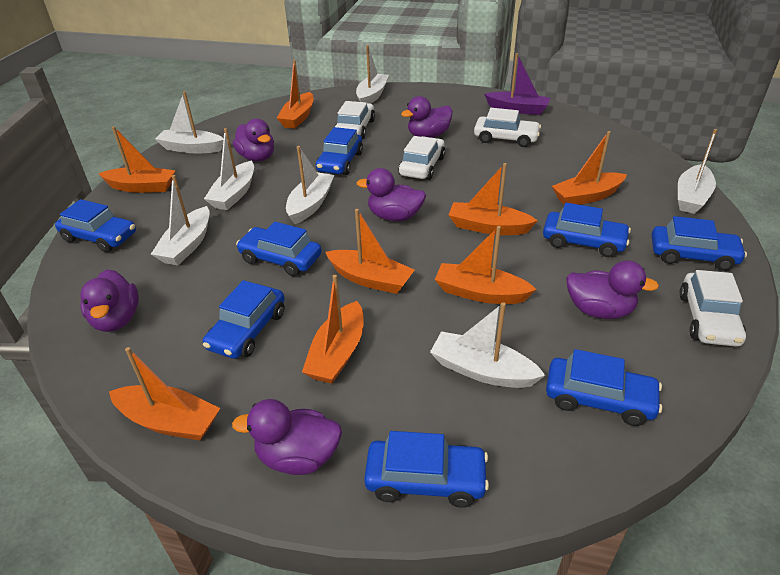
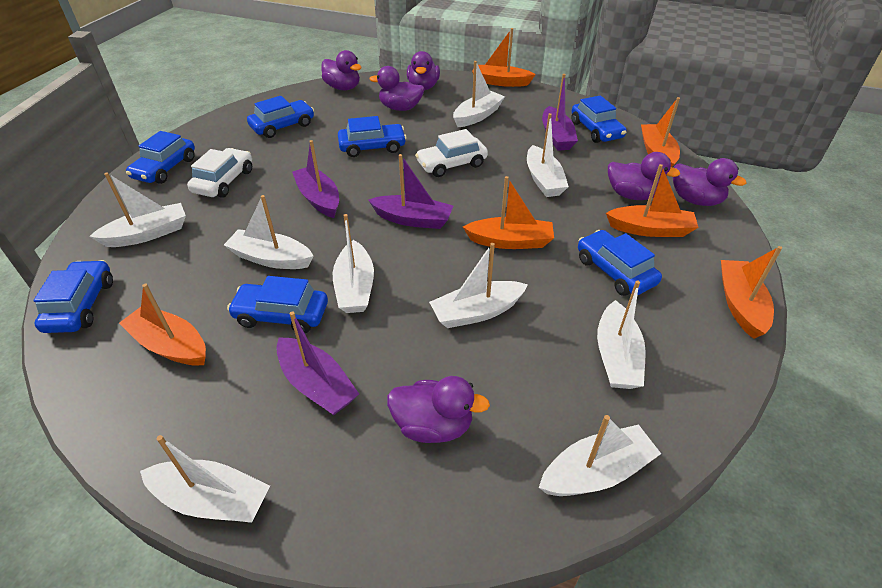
blue car: [55,199,136,252] [203,280,285,359] [236,222,321,276] [316,127,363,175] [364,431,489,508] [543,203,631,257] [546,349,662,426] [651,216,747,271] = 8 -> [33,260,113,333] [126,131,195,184] [227,276,328,333] [247,96,314,138] [338,116,407,157] [571,95,627,143] [578,230,662,296] = 7
orange boat: [98,126,176,193] [109,347,220,441] [277,60,313,129] [302,275,363,384] [326,209,415,294] [435,226,537,304] [449,163,538,235] [552,131,627,205] = 8 -> [119,284,206,366] [463,176,554,249] [472,28,536,87] [606,164,699,237] [641,97,680,167] [721,246,782,339] = 6
purple boat: [484,53,550,115] = 1 -> [276,311,359,415] [292,140,339,218] [368,154,453,229] [542,74,578,151] = 4
white boat: [151,175,210,265] [155,91,224,153] [204,128,254,210] [286,146,334,224] [356,45,389,104] [430,302,546,388] [678,129,717,214] = 7 -> [89,172,186,247] [140,435,270,522] [224,195,313,269] [333,214,374,313] [429,243,528,328] [453,61,505,127] [527,113,569,197] [539,415,661,496] [597,281,646,389] = 9
white car: [335,101,375,139] [398,136,445,180] [474,108,541,147] [679,270,746,347] = 4 -> [187,148,252,198] [415,129,488,177] = 2

